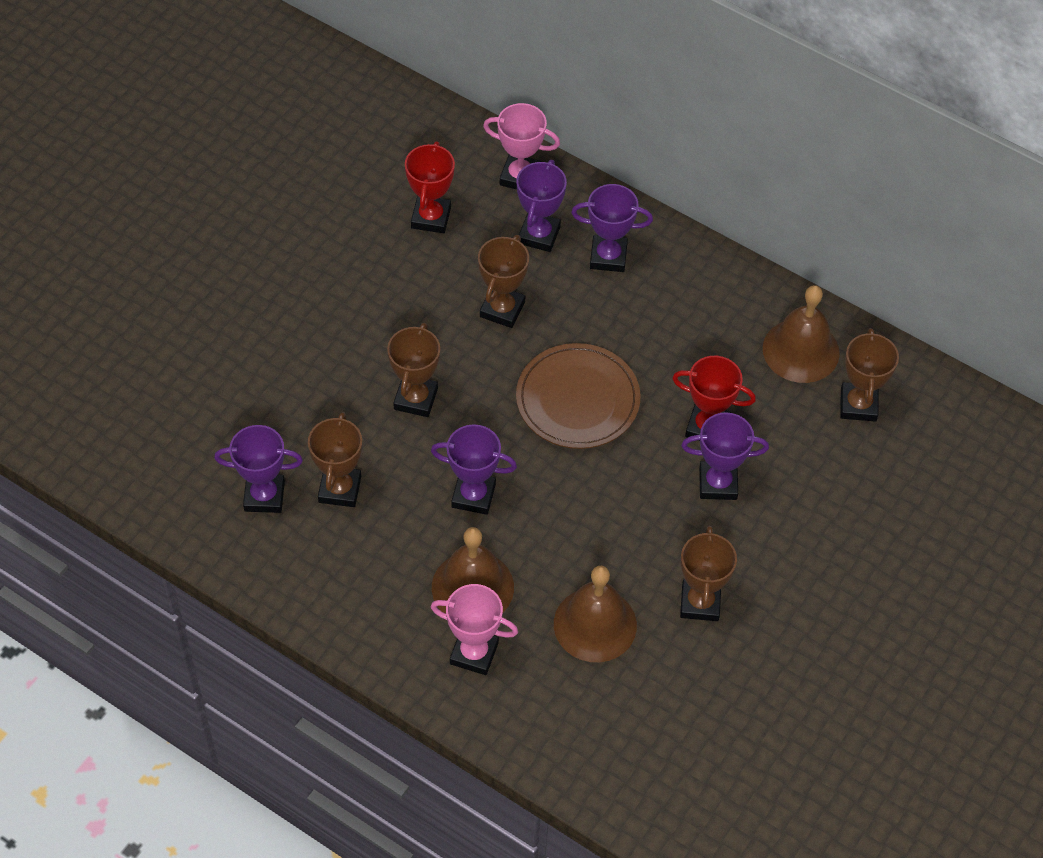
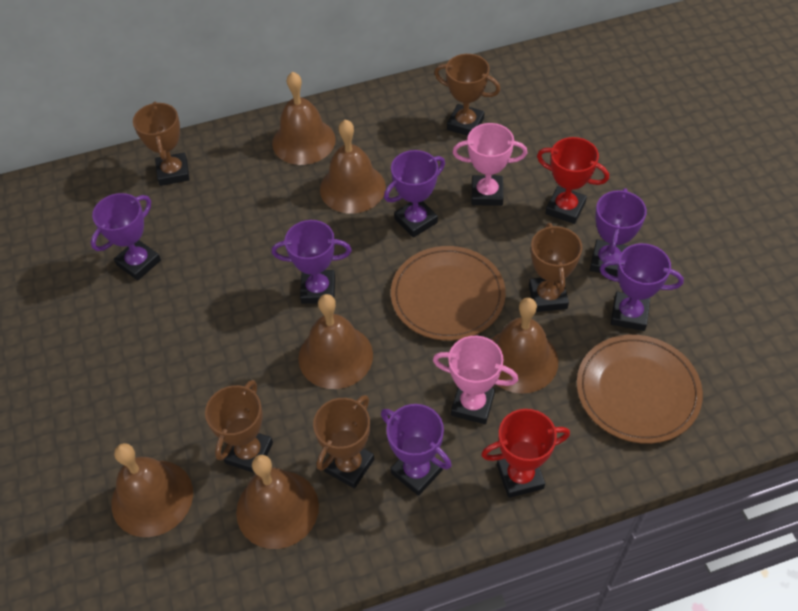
brown bell: [432,527,514,613] [554,566,637,662] [763,285,840,383] = 3 -> [111,443,193,537] [236,455,319,549] [272,71,336,165] [298,294,373,389] [320,119,386,214] [491,298,558,394] = 6
brown plate: [516,343,641,449] = 1 -> [391,246,506,341] [577,335,703,444] = 2
purple trophy: [214,425,303,513] [431,424,517,515] [516,160,567,252] [571,184,653,272] [681,412,769,500] = 5 -> [91,193,161,280] [272,220,352,304] [381,404,452,496] [384,150,445,238] [590,188,647,277] [600,243,684,331] = 6

